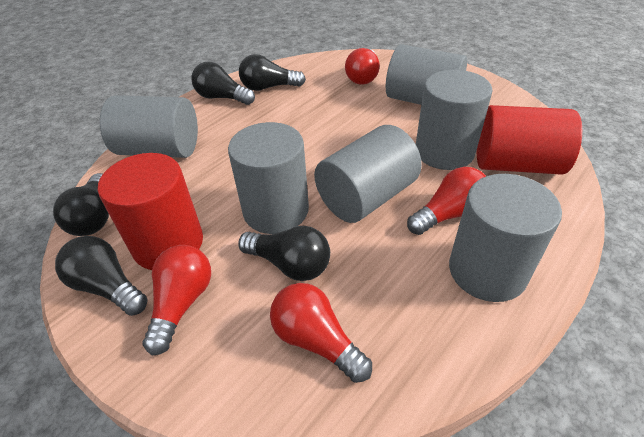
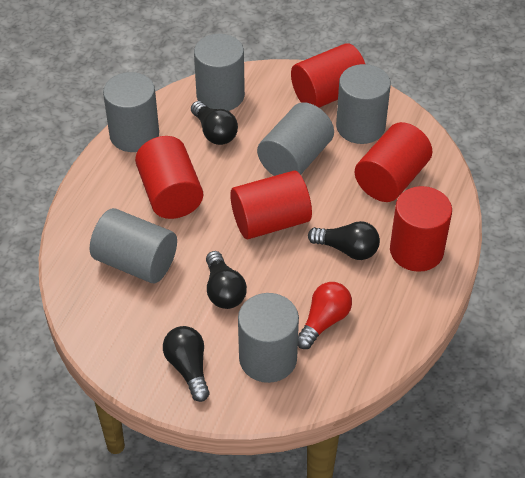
black light bulb: [53,173,109,236] [55,236,147,316] [191,62,255,105] [238,226,330,281] [239,54,306,91] = 5 -> [163,326,210,402] [191,101,238,145] [206,251,247,309] [308,221,380,260] = 4
red cylinder: [98,153,203,270] [477,105,582,175] = 2 -> [135,136,203,219] [230,170,312,239] [291,43,365,108] [355,122,433,202] [390,186,452,272] = 5
red light bulb: [143,245,211,356] [270,283,372,383] [345,48,380,85] [407,167,486,235] = 4 -> [298,282,352,349] = 1

